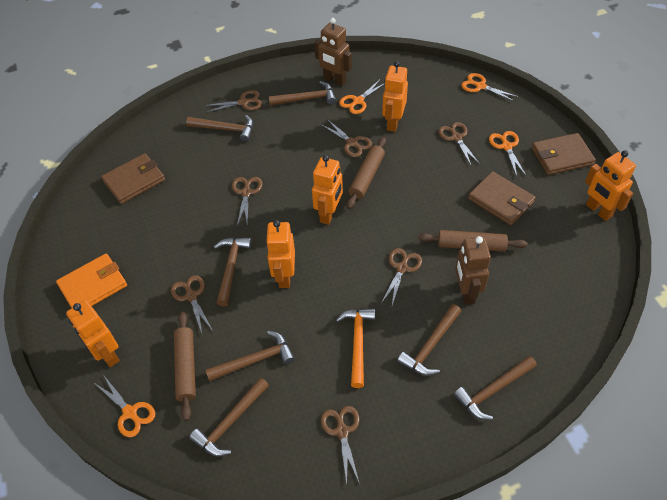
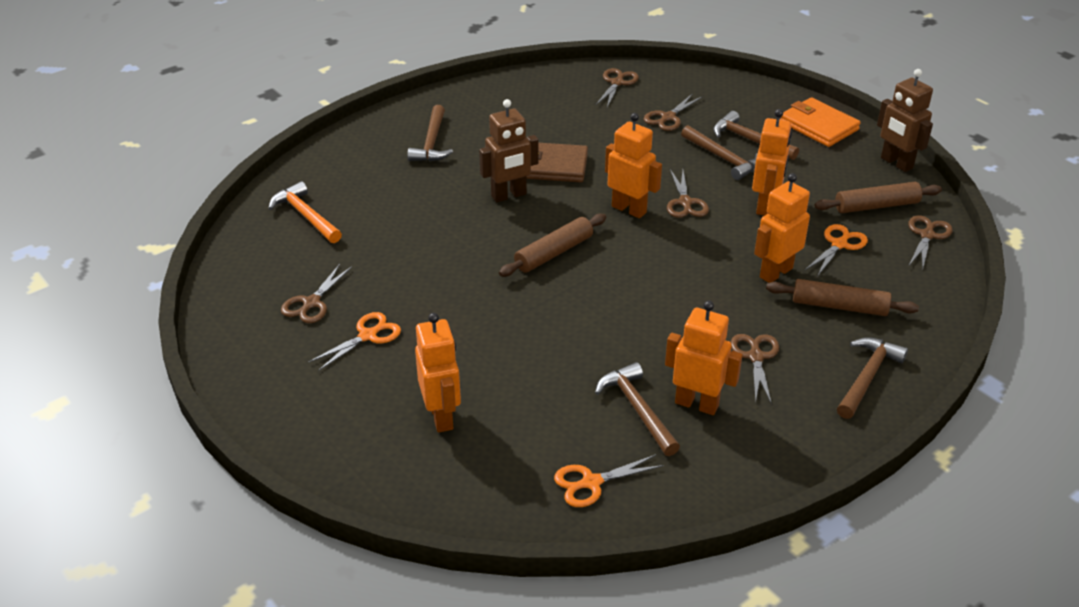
brown hammer: [186,115,253,142] [189,377,269,457] [206,331,295,382] [214,238,252,307] [269,81,336,106] [397,304,461,376] [453,356,537,420] = 7 -> [407,105,453,161] [595,362,680,456] [681,125,758,180] [713,111,799,160] [837,337,908,419] = 5
brown scissors: [171,275,213,333] [204,90,262,112] [232,177,263,226] [321,406,359,484] [322,119,372,157] [382,248,422,305] [438,122,480,167] = 7 -> [281,264,352,323] [596,68,639,107] [643,93,703,131] [667,169,709,218] [731,334,779,405] [908,215,953,270] = 6
brown wallet: [101,153,165,204] [468,171,535,225] [532,133,596,175] = 3 -> [527,143,588,182] = 1
orange scissors: [96,376,155,437] [339,80,384,114] [461,73,519,102] [489,131,526,176] = 4 -> [309,312,401,371] [554,454,664,507] [804,224,868,277] = 3

